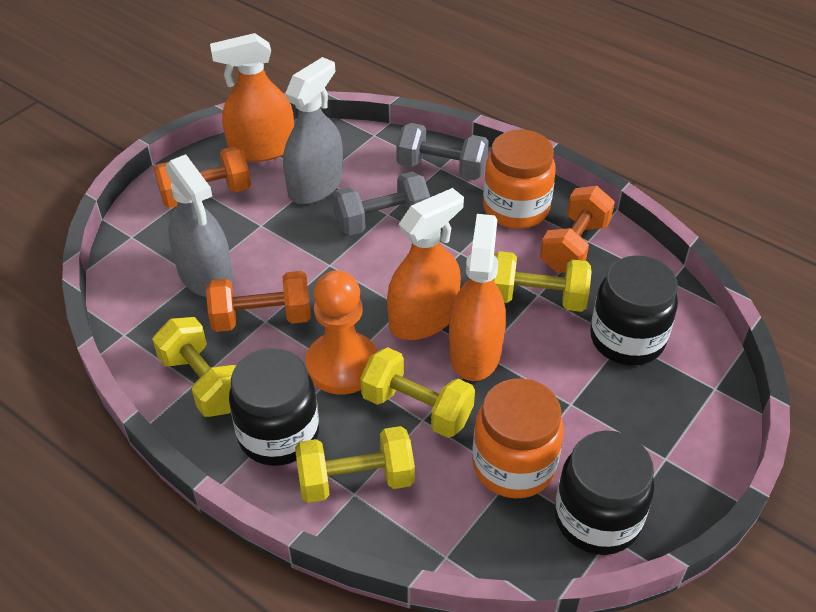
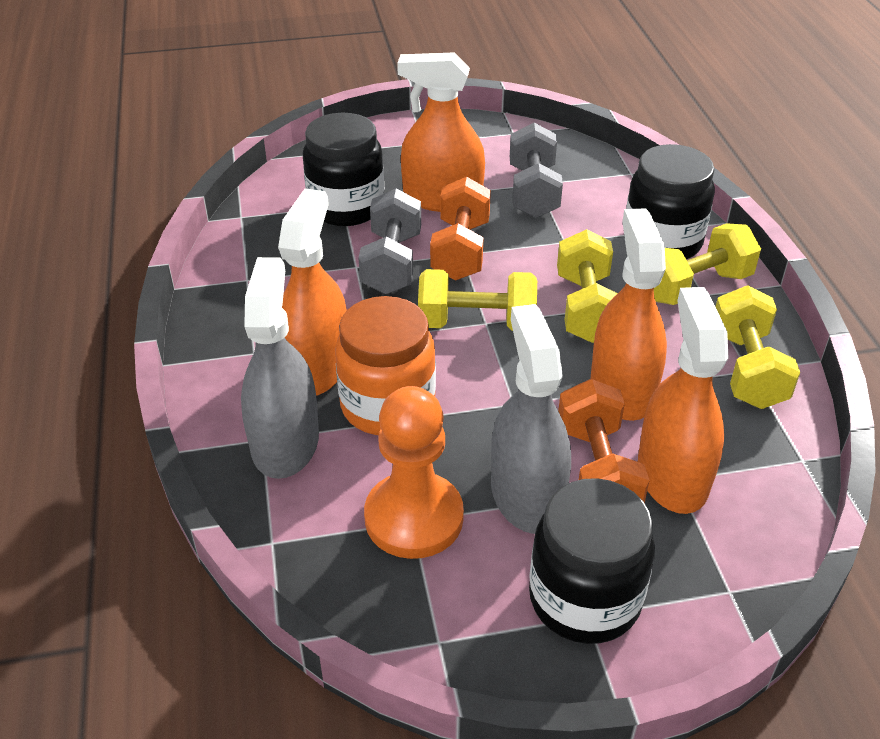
orange dumbbell: [154,146,251,208] [206,271,311,332] [540,186,615,273] = 3 -> [430,177,491,281] [558,379,650,503] = 2
orange jar: [472,378,564,498] [483,130,556,229] = 2 -> [335,296,436,435] = 1
orange spray bottle: [210,33,294,162] [387,188,464,340] [449,214,506,381] = 3 -> [278,189,347,396] [397,52,485,212] [591,208,667,421] [638,287,728,514] = 4

